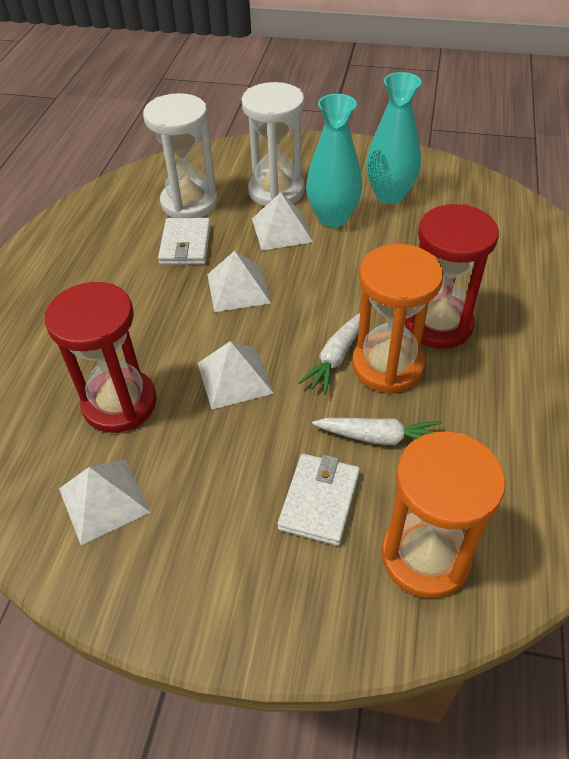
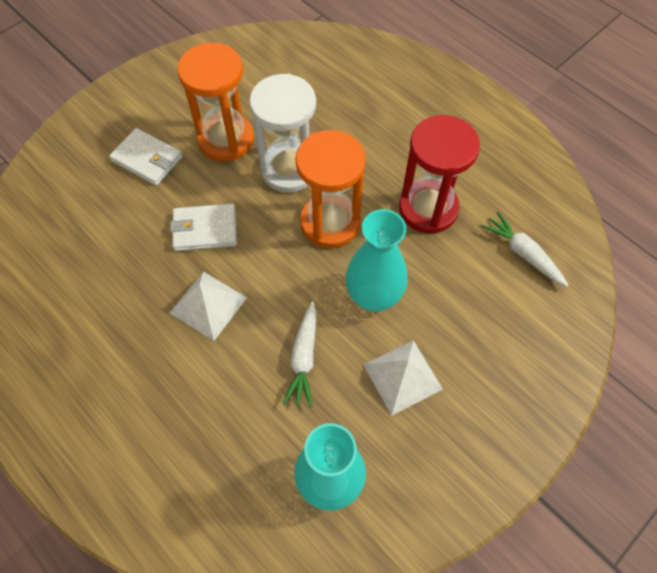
red hourglass: [45,282,157,433] [405,204,499,349] = 2 -> [399,115,480,234] = 1
white hourglass: [143,93,218,218] [242,82,305,206] = 2 -> [249,74,316,193] = 1
white pyramid: [59,459,151,545] [198,341,274,409] [207,251,271,312] [252,192,313,251] = 4 -> [170,271,247,341] [363,340,443,416] = 2

